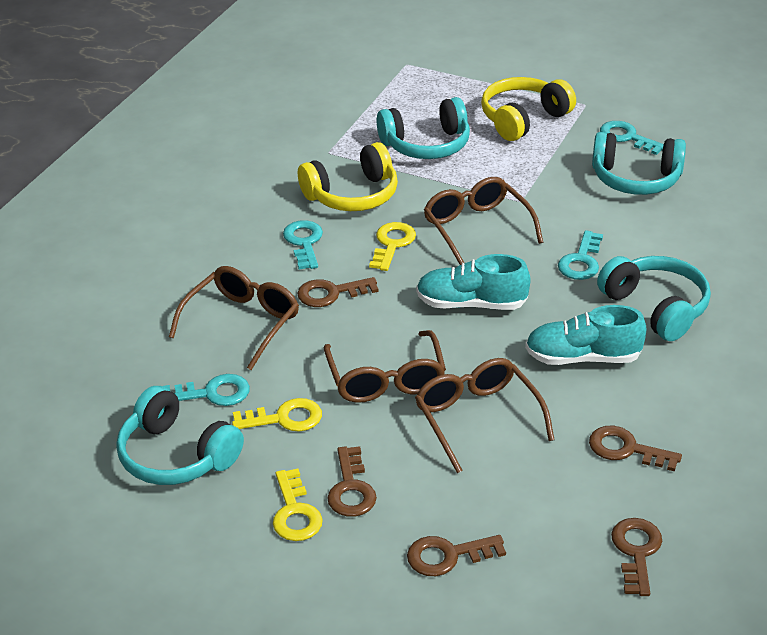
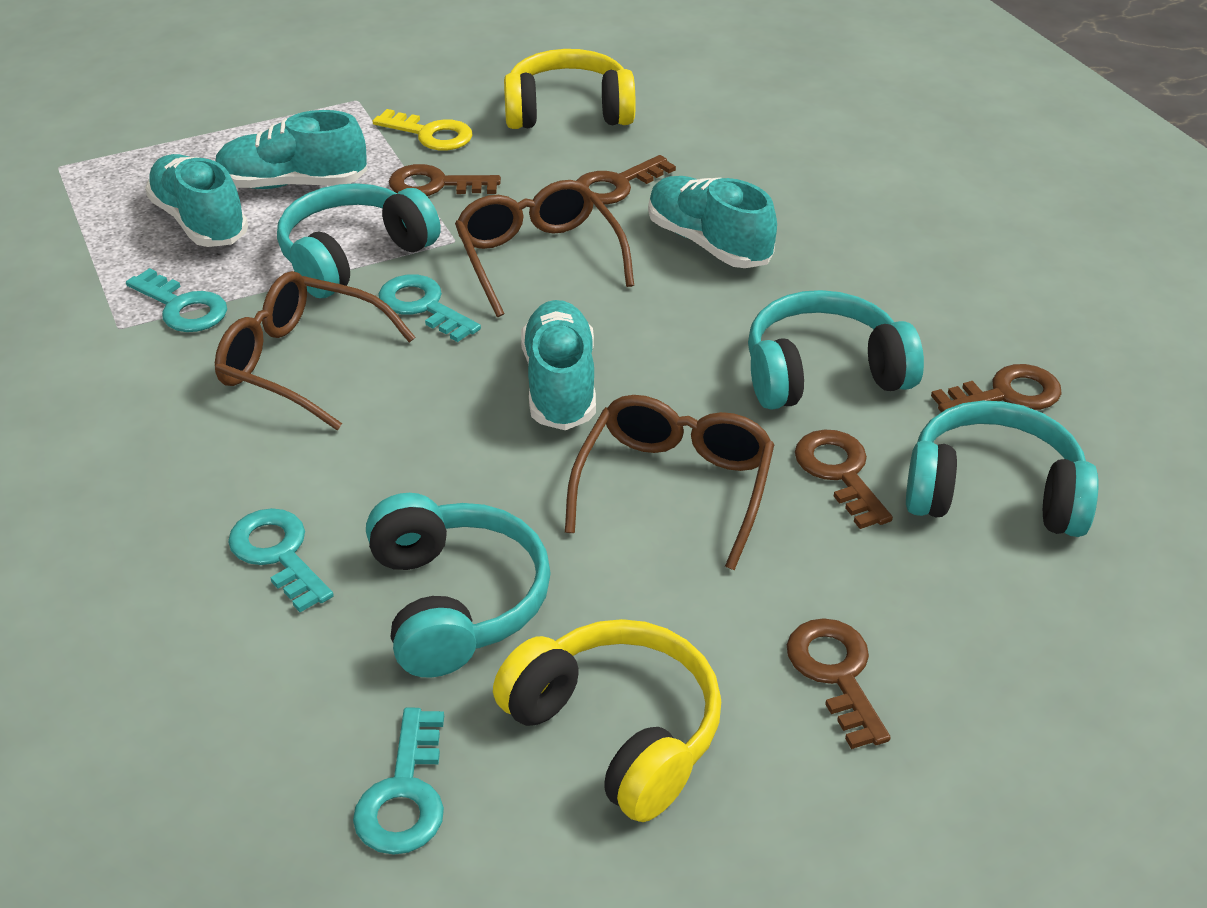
brown glasses: [169,266,299,370] [324,330,446,403] [415,358,555,473] [424,177,543,265] = 4 -> [215,271,415,430] [455,180,634,317] [565,395,774,570] = 3
turquoise shoe: [416,254,530,310] [525,305,646,365] = 2 -> [145,154,248,247] [215,110,367,189] [521,300,596,430] [648,176,777,268] = 4
yellow key: [232,398,322,432] [273,469,323,541] [369,222,416,271] = 3 -> [373,109,473,151] = 1

